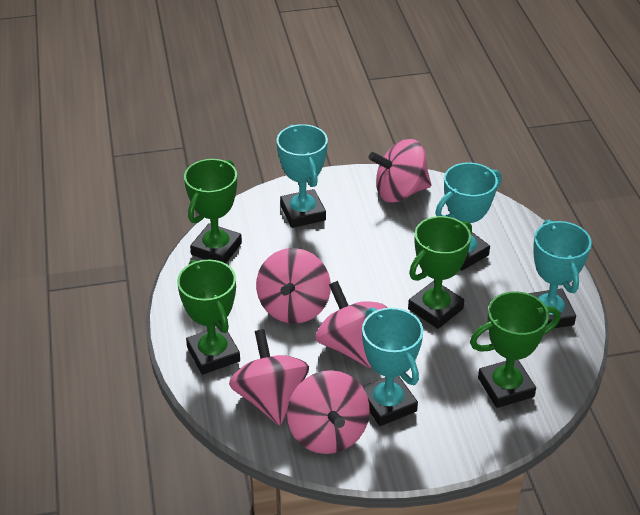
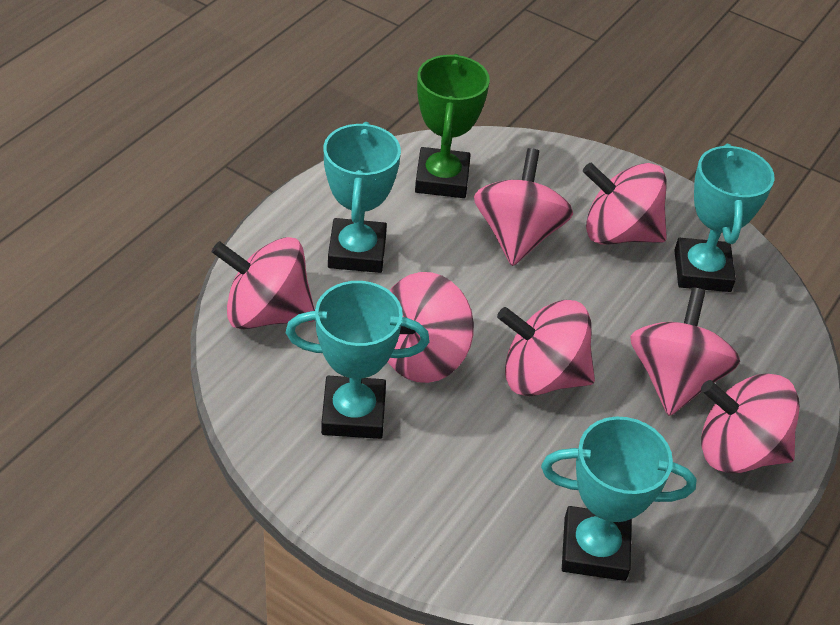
green trophy: [177,260,240,375] [184,159,242,263] [408,216,472,329] [470,291,560,408] = 4 -> [415,54,490,198] = 1
pink spinning top: [229,329,309,425] [256,248,331,324] [287,370,370,454] [315,281,387,368] [369,139,431,202] = 5 -> [212,237,315,329] [388,272,474,383] [474,148,573,266] [497,300,595,396] [583,163,667,245] [630,287,740,416] [701,373,800,473] = 7

